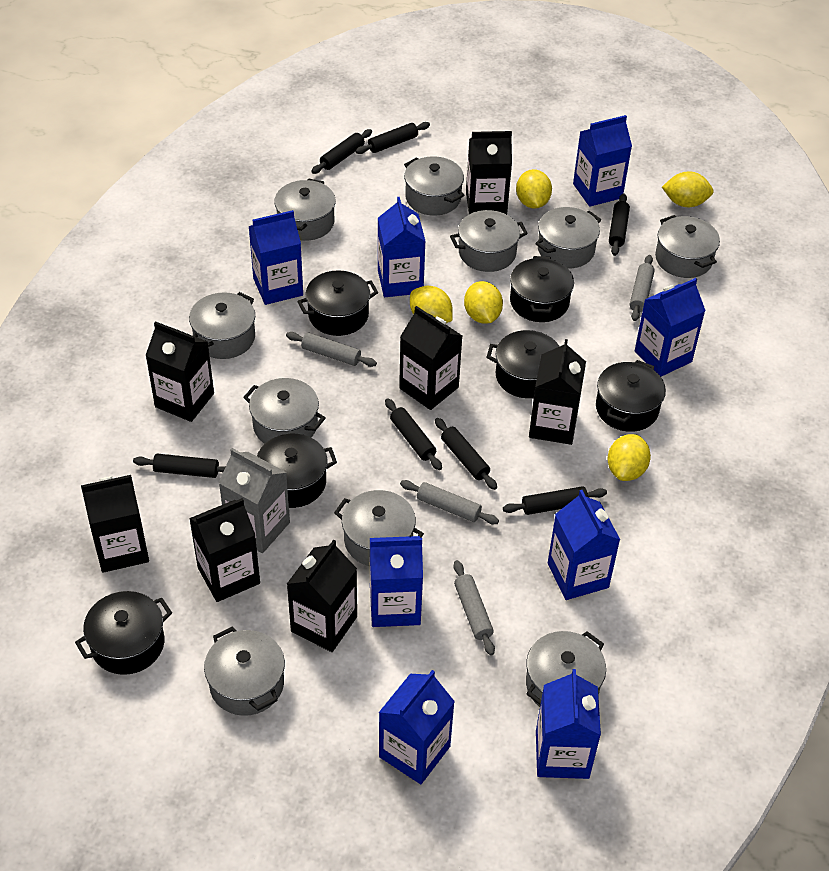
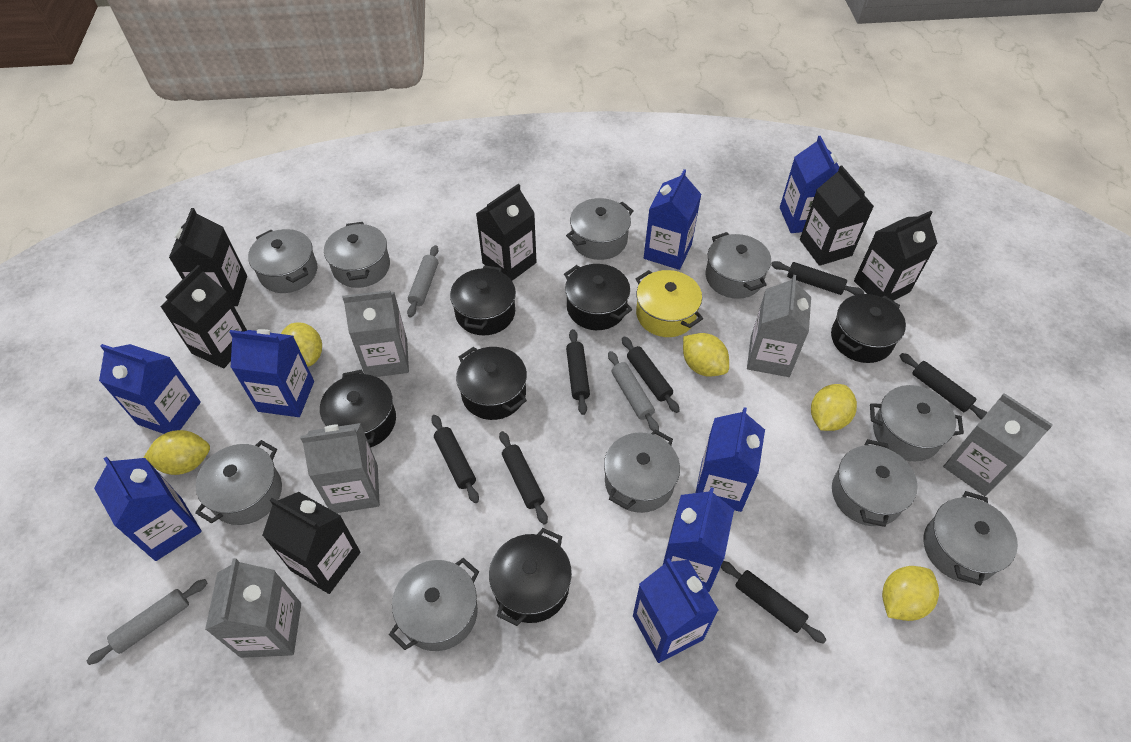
black carton: [81,475,149,573] [145,321,214,422] [189,498,260,602] [287,540,357,652] [399,306,462,410] [466,131,512,214] [529,339,586,445] = 7 -> [161,265,247,368] [169,208,247,306] [262,492,360,594] [476,184,537,281] [800,166,874,266] [854,211,938,301] = 6
grey carton: [219,448,290,553] = 1 -> [205,558,301,658] [300,423,380,513] [342,290,409,377] [747,275,811,377] [943,393,1053,496] = 5
grey rolling pin: [286,332,377,367] [400,480,499,524] [453,560,495,655] [630,255,655,321] = 4 -> [86,579,207,665] [407,245,438,318] [608,351,659,431] = 3
yellow pot: none = 0 -> [636,270,703,337] = 1

